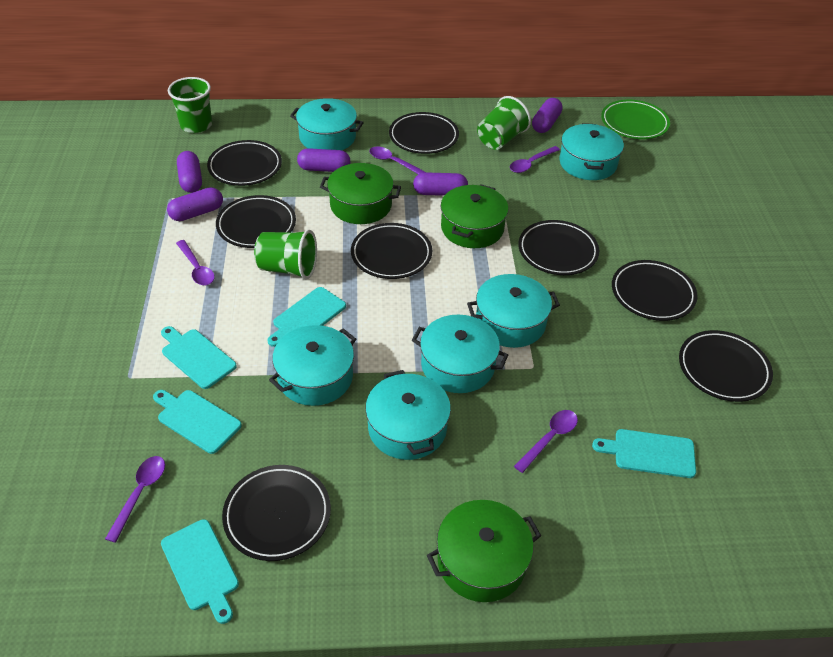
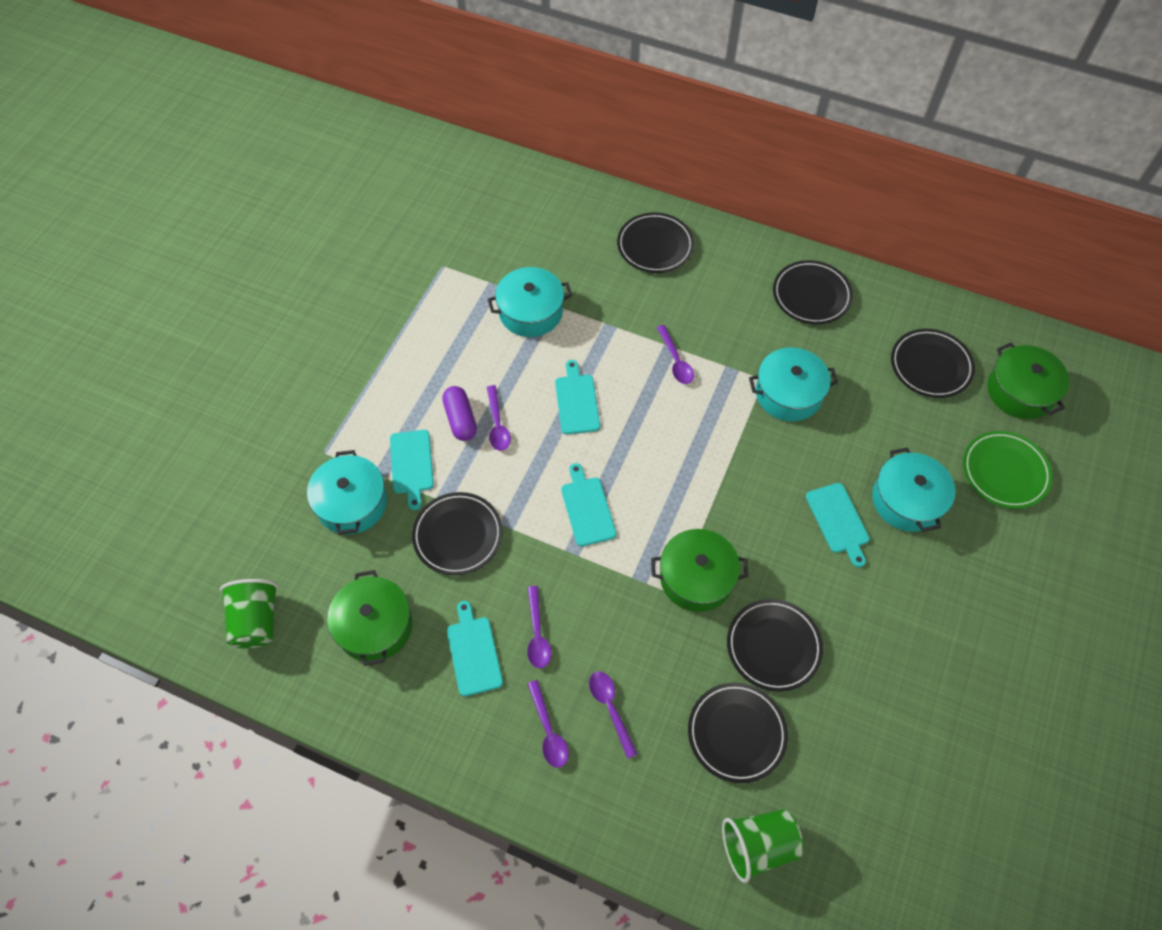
black plate: [207,140,282,186] [216,195,296,248] [222,465,331,561] [351,223,432,279] [389,112,459,154] [518,220,599,275] [612,260,697,321] [679,330,773,402] = 8 -> [412,492,503,575] [617,212,694,273] [688,683,788,783] [727,599,823,692] [773,260,853,324] [891,329,975,398] = 6
green cup: [168,77,212,133] [254,230,317,279] [477,96,531,150] = 3 -> [220,579,278,648] [722,809,803,883] = 2
purple capsule: [167,187,223,221] [177,151,202,193] [297,148,350,172] [413,172,468,196] [532,98,563,133] = 5 -> [442,386,477,441] = 1
turquoise pot: [269,325,356,406] [290,98,364,150] [365,370,451,460] [412,315,508,393] [467,274,560,348] [559,123,624,180] = 6 -> [307,450,387,535] [488,267,572,337] [749,347,838,421] [872,447,955,532] = 4

